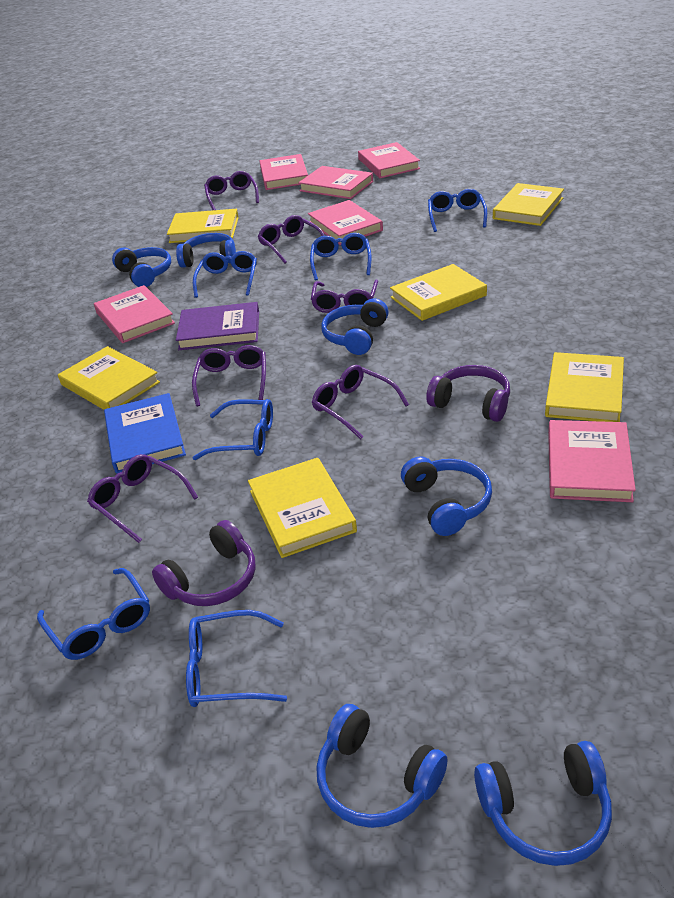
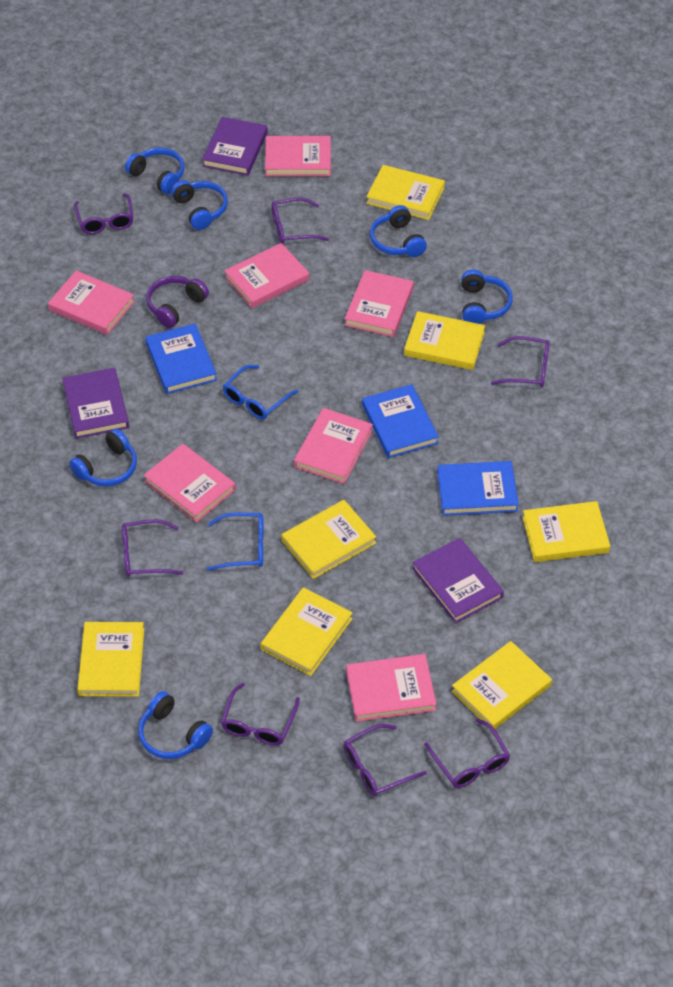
blue book: [104,393,186,474] = 1 -> [145,324,217,394] [362,384,439,458] [437,461,519,516] = 3
blue glasses: [37,568,150,660] [186,610,287,707] [193,251,257,298] [193,399,273,460] [310,233,371,281] [428,189,487,232] = 6 -> [206,512,263,571] [223,365,298,420] = 2
pink book: [94,285,175,343] [259,154,308,190] [298,166,373,199] [308,200,383,245] [358,142,420,178] [548,420,636,502] = 6 -> [48,270,135,335] [143,444,236,523] [224,243,309,308] [265,136,331,177] [294,408,373,484] [345,270,414,337] [346,654,437,722] = 7
purple book: [176,302,259,350] = 1 -> [62,368,129,439] [202,117,268,176] [412,538,504,623] = 3
purple glasses: [87,454,198,543] [192,345,266,406] [204,171,259,210] [258,215,325,264] [311,280,378,313] [312,365,409,440] = 6 -> [74,193,134,234] [122,519,183,577] [221,683,300,746] [271,197,329,244] [343,724,427,796] [424,718,510,788] [491,336,550,388] = 7
purple headphones: [152,520,256,606] [426,365,510,422] = 2 -> [146,276,209,328] = 1
yellow book: [58,346,160,410] [167,209,239,243] [248,458,357,558] [390,264,487,321] [493,183,564,226] [545,352,624,422] = 6 -> [77,622,144,697] [261,587,352,676] [282,500,376,579] [366,165,445,220] [404,311,485,370] [452,641,552,729] [522,501,610,562] = 7

